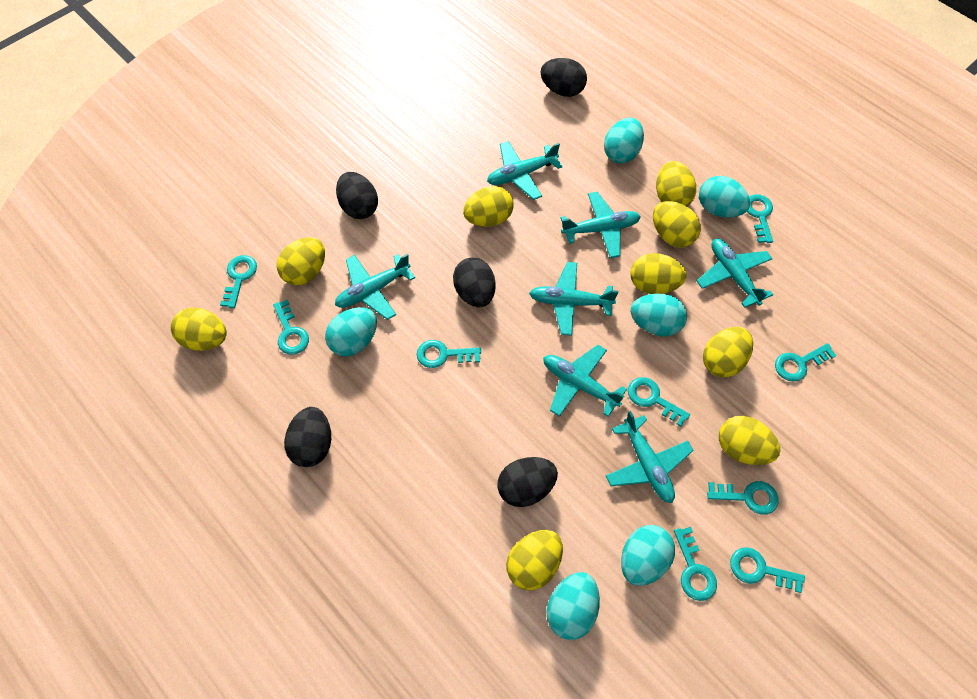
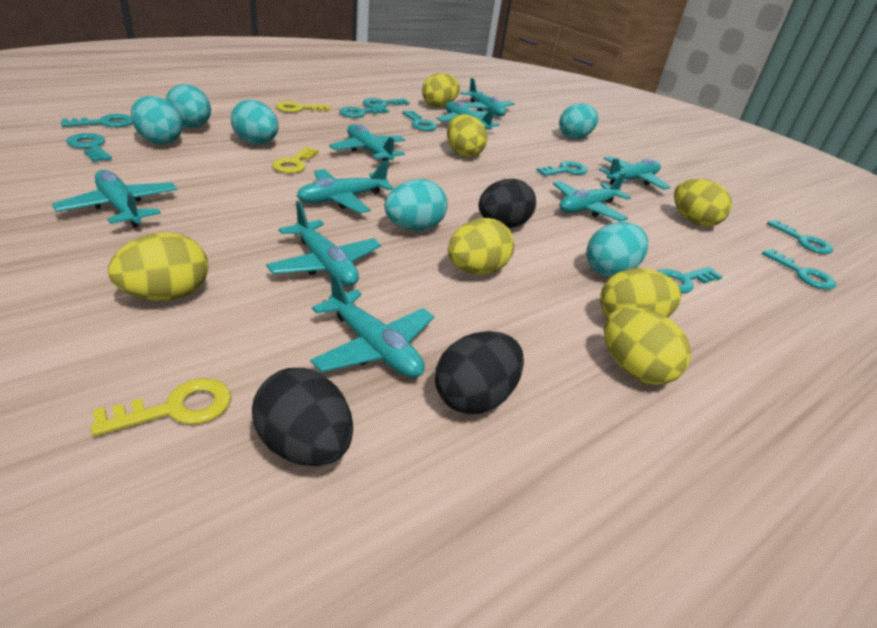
black egg: [284,407,331,467] [336,172,378,219] [453,258,496,307] [497,457,558,507] [540,58,587,97] = 5 -> [252,368,353,466] [435,331,524,414] [479,179,536,228] = 3
turquoise plane: [335,254,415,320] [487,141,562,200] [529,262,618,336] [543,345,627,417] [561,192,641,258] [605,411,694,503] [697,239,773,308] = 7 -> [52,170,178,228] [266,201,381,286] [297,161,394,213] [310,272,434,378] [329,124,406,161] [436,101,499,130] [460,78,515,116] [553,172,631,222] [599,156,671,190] = 9
yellow egg: [171,308,227,351] [277,237,325,285] [463,186,513,227] [506,530,563,590] [630,253,687,294] [653,201,701,247] [656,161,696,207] [703,327,753,377] [719,416,781,465] = 9 -> [108,232,208,301] [422,73,460,107] [447,114,487,157] [448,218,514,275] [600,268,681,317] [604,307,691,385] [674,179,732,227] = 7
yellow key: none = 0 -> [91,378,231,436] [272,147,319,173] [276,101,330,112] = 3

